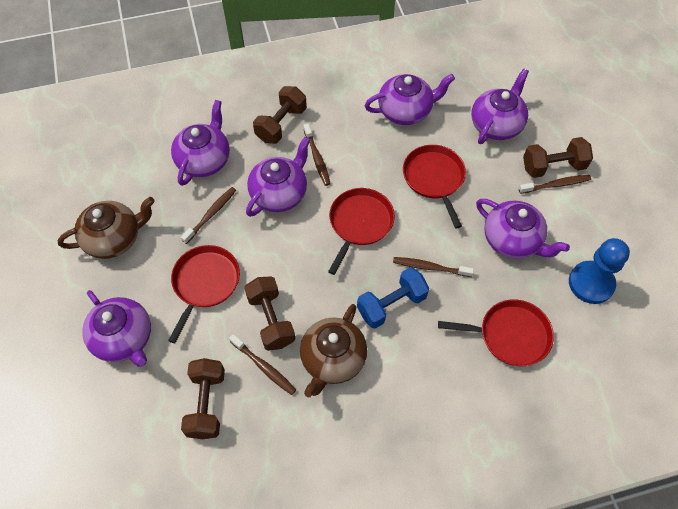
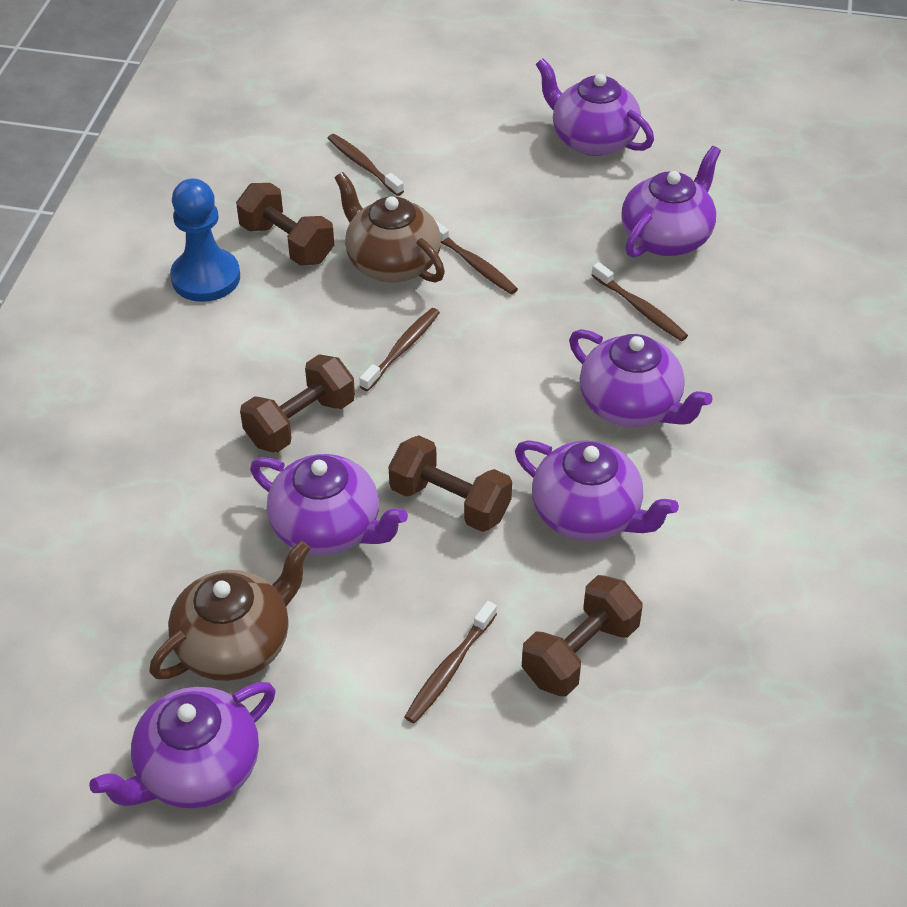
blue dumbbell: [357,267,429,329] = 1 -> none = 0
red pan: [168,245,240,343] [328,188,395,275] [403,145,466,228] [438,299,554,366] = 4 -> none = 0

